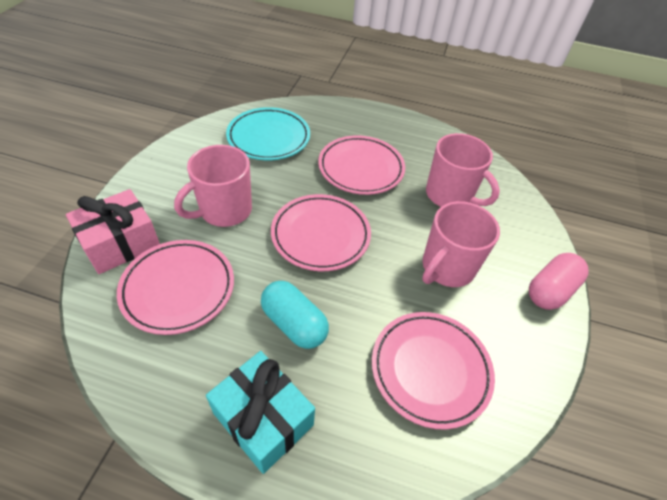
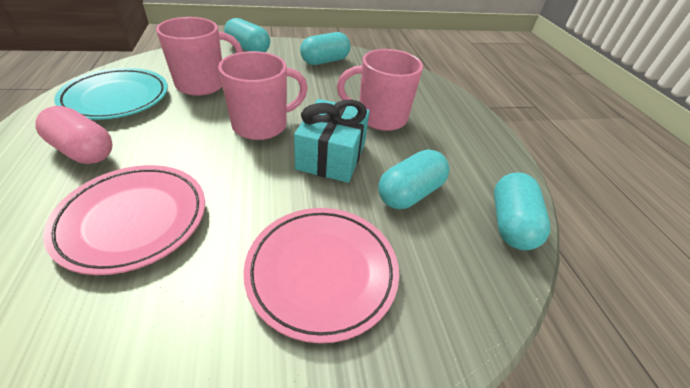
pink gift: [66,189,160,274] = 1 -> none = 0
pink plate: [117,240,234,335] [271,194,371,271] [318,135,405,195] [372,312,495,430] = 4 -> [43,165,205,275] [243,208,399,343] = 2
turquoise capsule: [261,281,329,349] = 1 -> [224,18,270,52] [300,32,351,65] [378,149,450,209] [494,172,550,250] = 4

